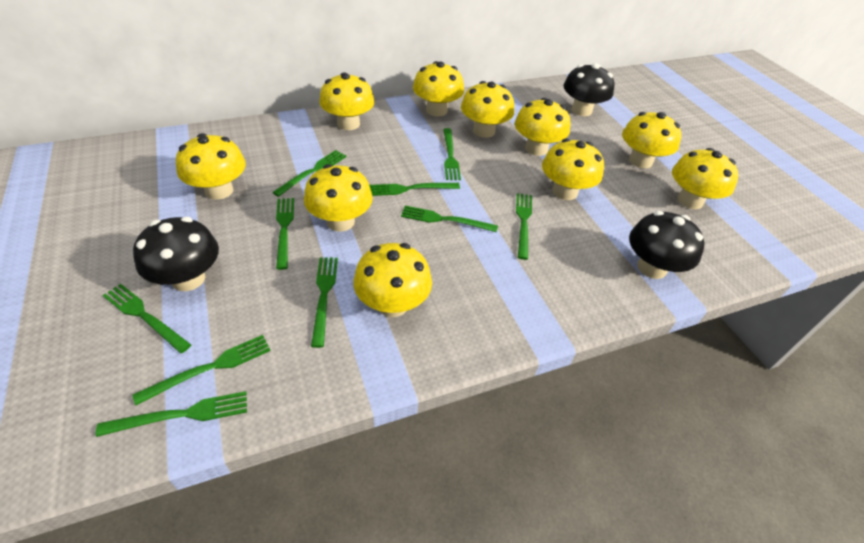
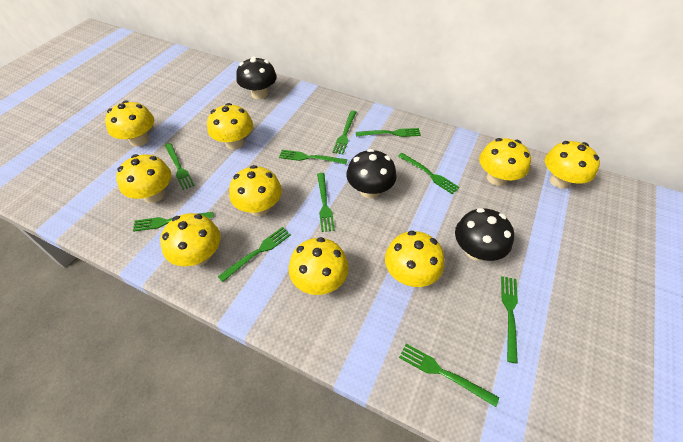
yellow mushroom: [176,133,246,200] [304,164,373,232] [319,73,375,130] [353,243,432,317] [413,61,464,117] [461,81,514,138] [515,98,570,156] [542,138,604,200] [622,112,682,168] [672,148,738,209] = 10 -> [105,101,154,147] [116,154,171,203] [160,213,221,266] [207,103,253,150] [229,165,282,216] [289,237,349,295] [385,231,444,287] [479,138,531,186] [545,141,600,189] = 9

